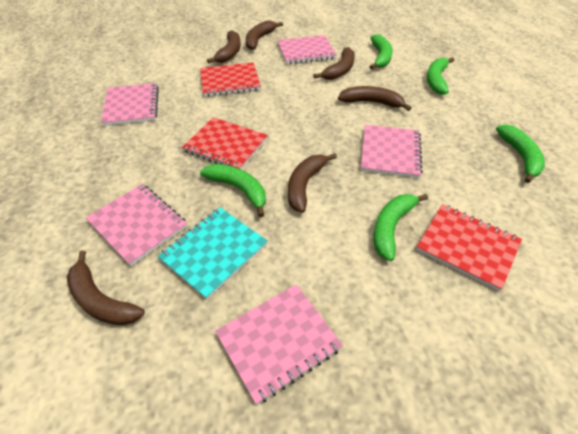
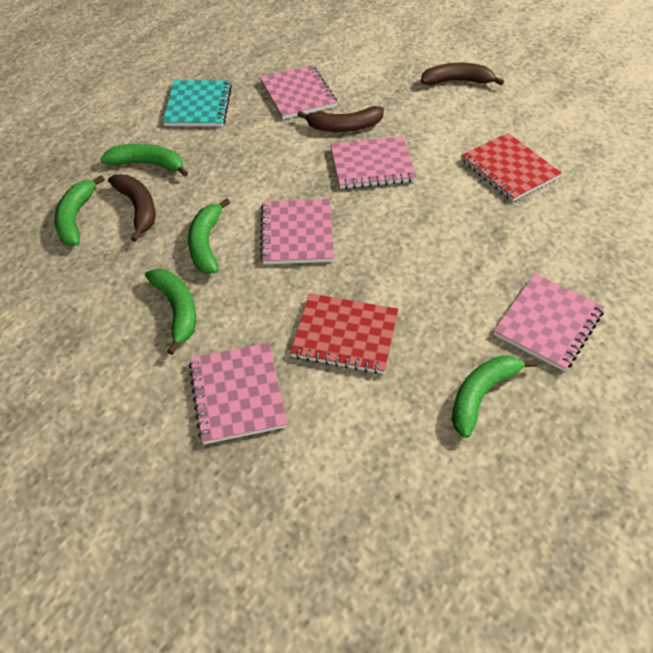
brown banana: [67,250,144,326] [207,30,241,64] [246,20,283,50] [288,153,337,213] [313,47,355,80] [338,86,411,111] = 6 -> [108,174,155,242] [297,106,384,132] [421,63,504,85] = 3
red notebook: [182,117,268,170] [200,62,261,97] [416,204,522,291] = 3 -> [290,293,398,374] [461,133,562,202] = 2

